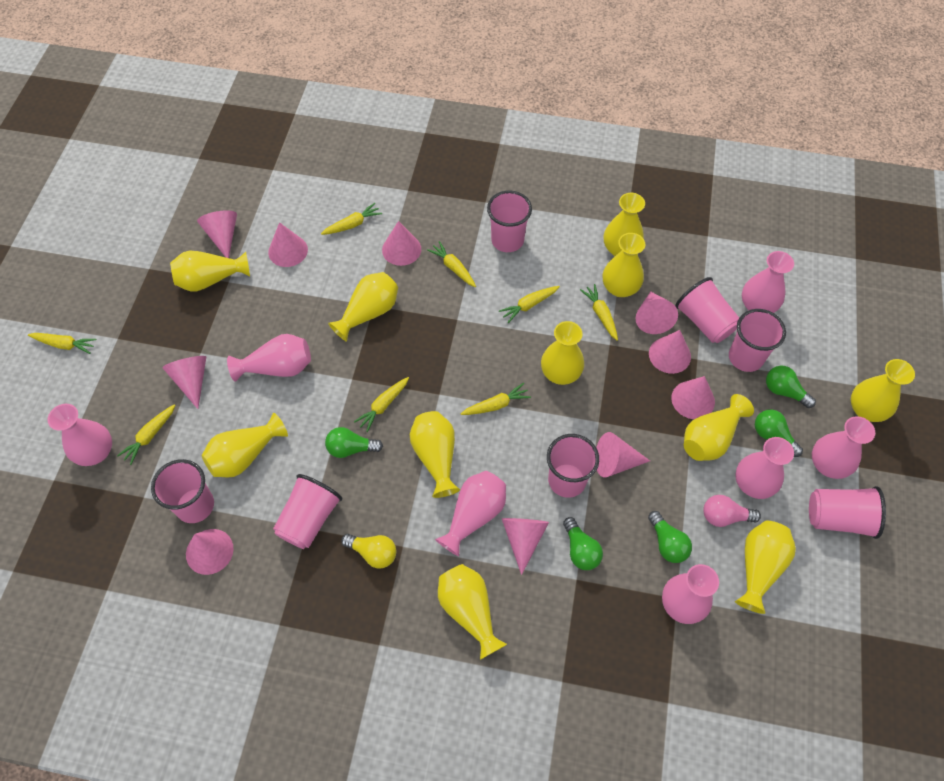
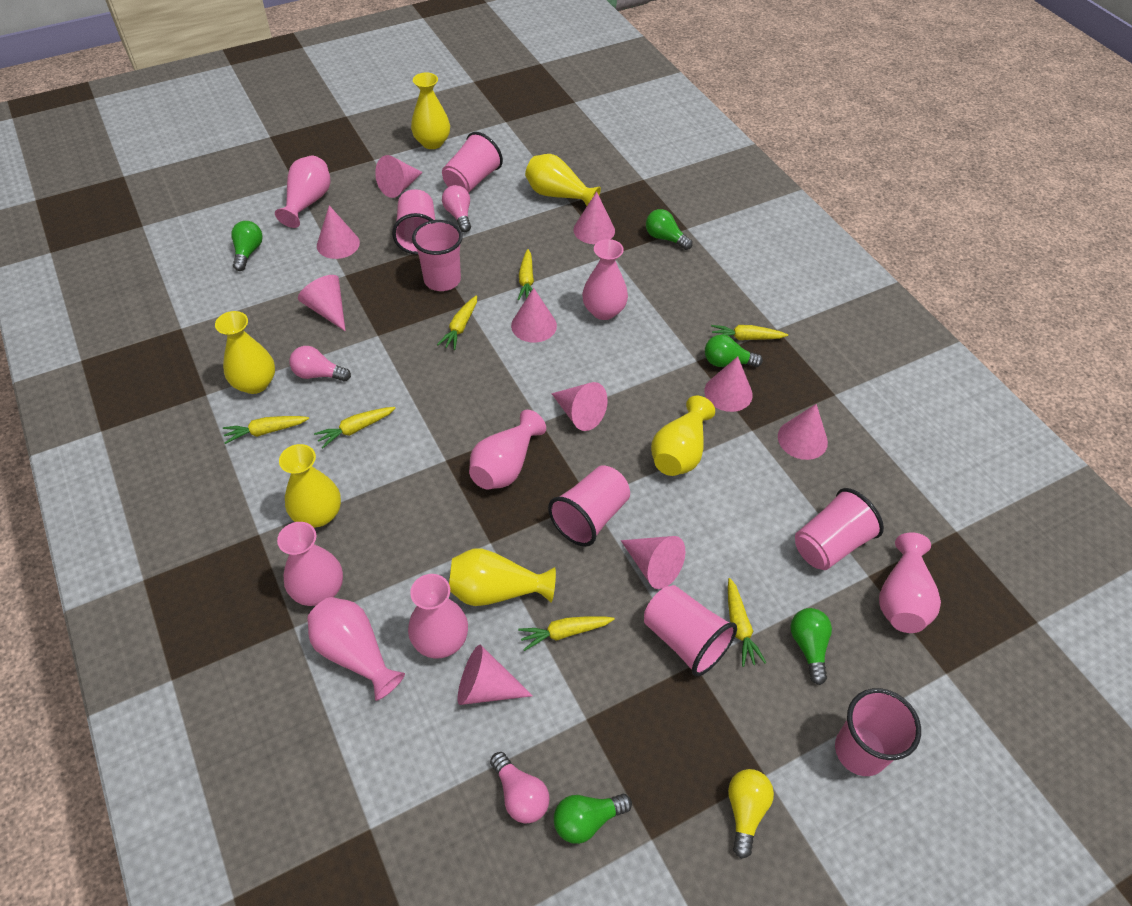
pink light bulb: [703,495,761,527] = 1 -> [289,346,351,382] [442,185,471,232] [490,752,549,824] = 3
yellow carrot: [28,333,97,354] [117,404,176,465] [321,203,382,235] [354,377,409,432] [427,241,476,287] [461,383,531,415] [499,286,560,323] [580,284,618,341] = 8 -> [223,416,309,444] [314,407,395,448] [437,295,477,350] [518,249,534,301] [518,616,615,651] [711,325,788,340] [728,578,766,667] = 7
yellow vase: [170,251,250,291] [201,413,288,477] [328,272,398,342] [410,411,460,498] [438,564,507,660] [541,321,584,385] [603,233,645,297] [604,193,645,256] [684,394,754,461] [735,521,796,614] [851,359,915,422] = 11 -> [215,311,275,394] [279,444,341,528] [411,73,450,149] [449,548,556,606] [525,154,601,206] [651,396,715,476] = 6

